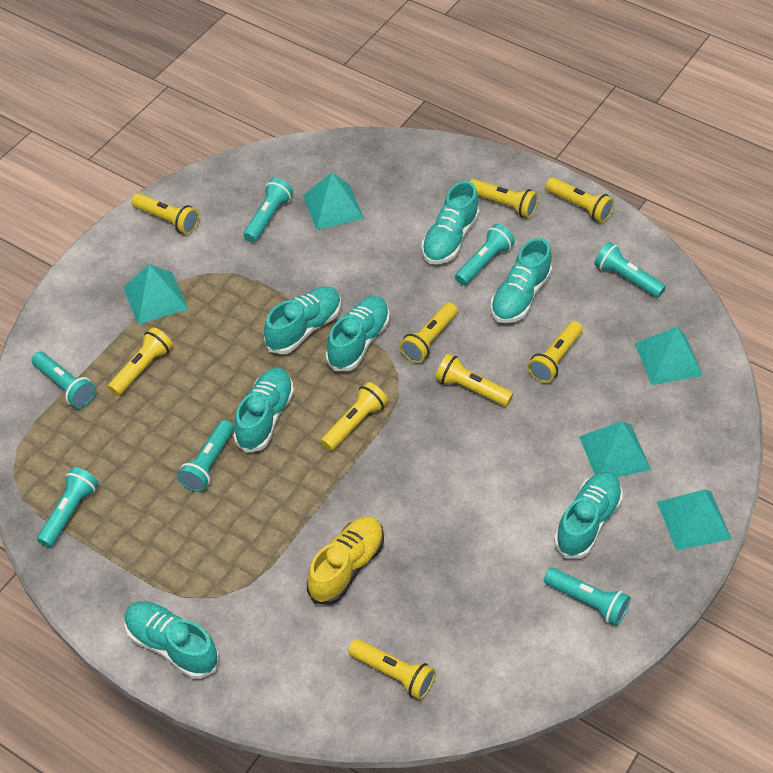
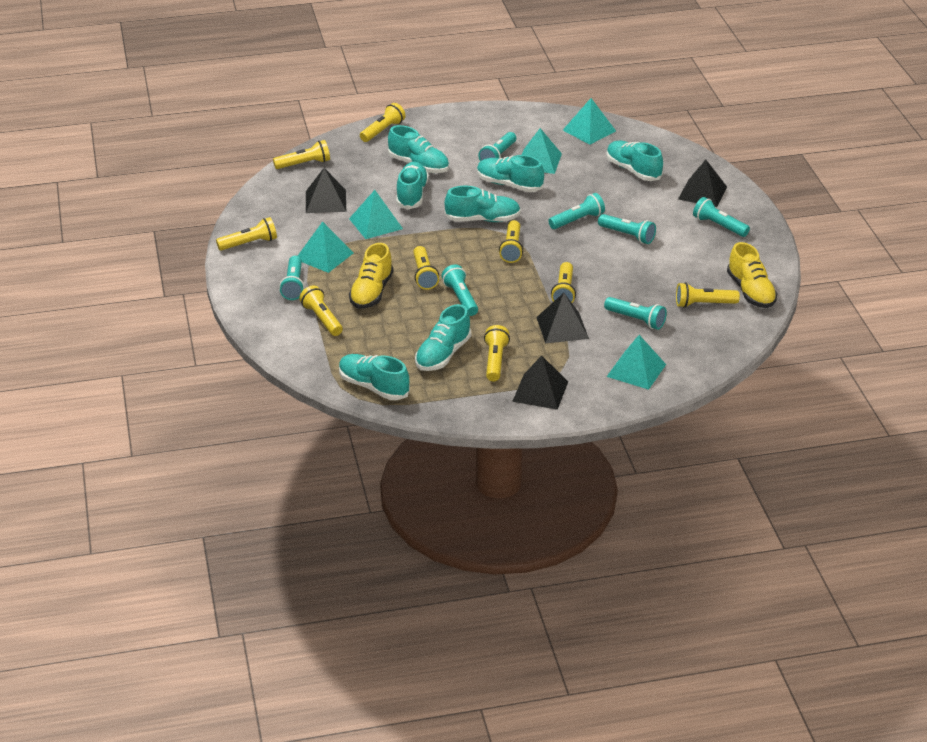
black pyramid: none = 0 -> [306,168,346,213] [512,356,568,410] [536,293,589,344] [678,160,727,207] = 4
yellow shoe: [307,516,384,605] = 1 -> [349,243,393,309] [727,242,778,308] = 2

